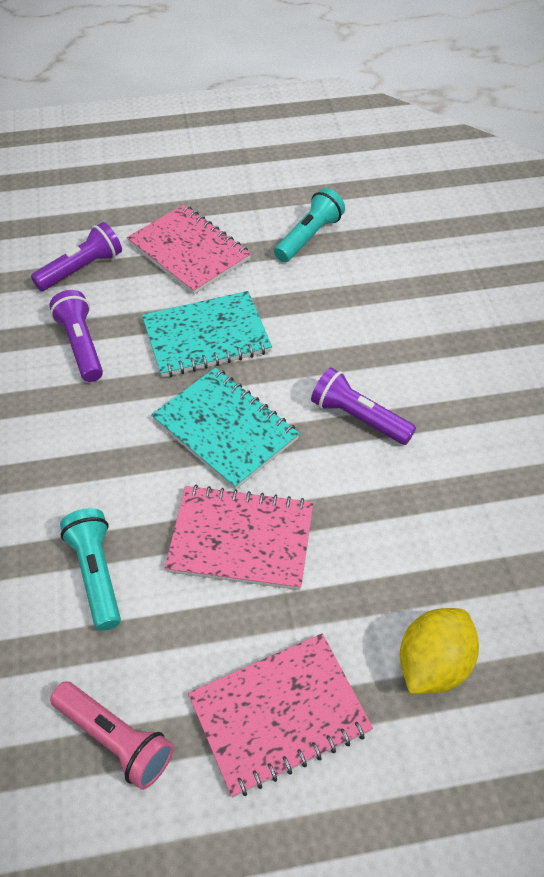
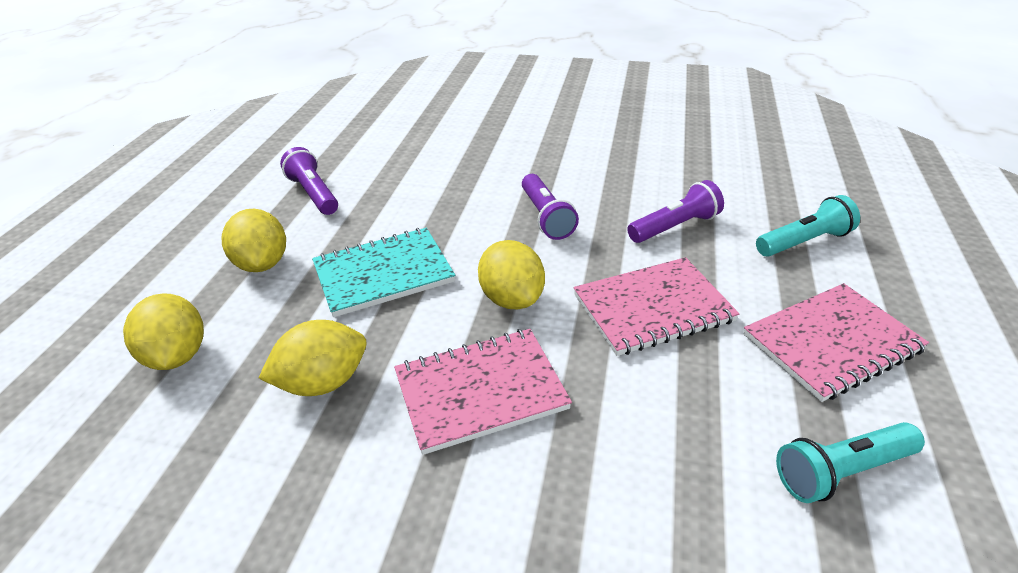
pink flashlight: [50,681,174,790] = 1 -> none = 0
turquoise notebook: [142,291,272,378] [151,367,300,490] = 2 -> [312,228,455,317] = 1
yellow lemon: [400,608,479,694] = 1 -> [123,293,204,370] [222,209,286,272] [259,320,366,396] [478,240,545,309] = 4

